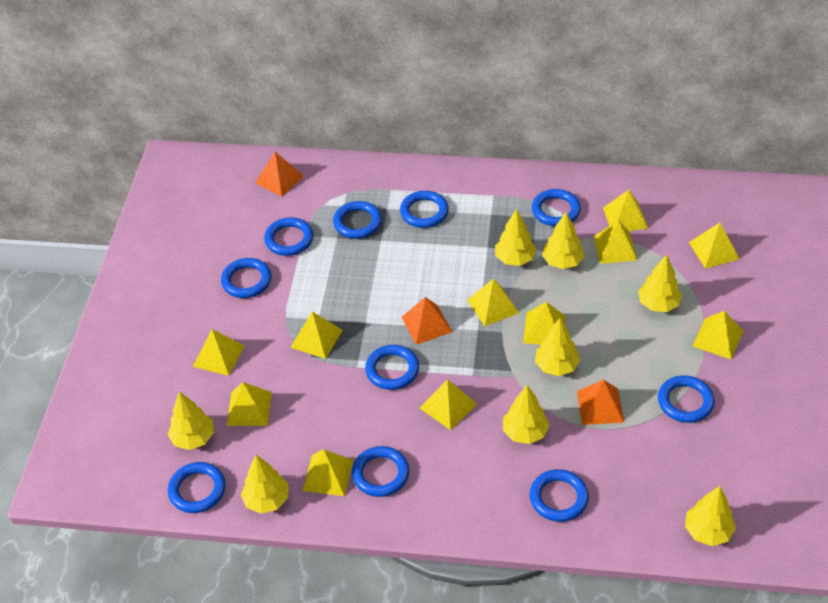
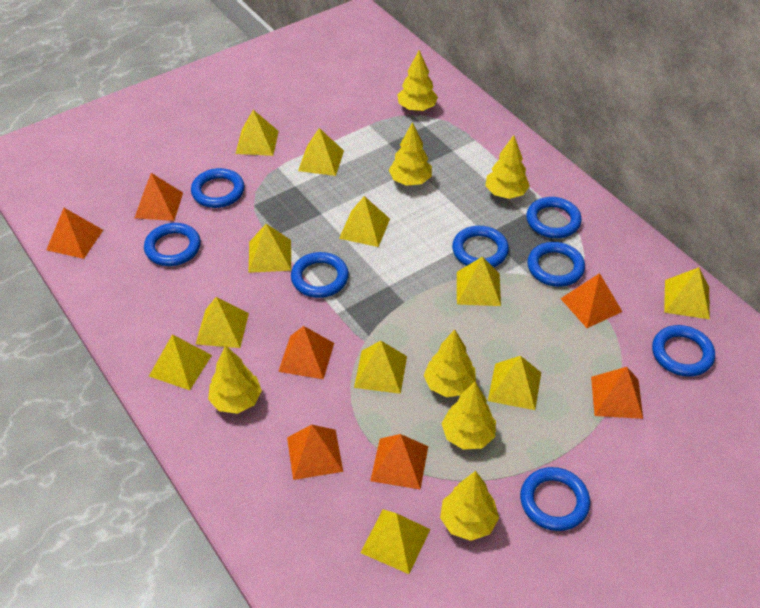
blue ring: [168,462,226,513] [221,258,272,298] [264,217,314,256] [333,201,382,239] [352,446,409,497] [365,345,419,390] [400,191,449,228] [530,469,589,522] [532,189,581,226] [658,375,715,423] = 10 -> [144,223,201,266] [191,168,245,208] [291,252,349,298] [452,226,509,267] [520,467,590,531] [526,197,582,238] [527,242,585,287] [652,325,715,377] = 8
orange pyramid: [255,152,304,197] [402,297,452,345] [577,379,624,425] = 3 -> [46,208,103,259] [135,173,183,221] [278,326,334,379] [287,425,343,480] [370,434,428,489] [560,273,623,328] [591,367,643,419] = 7
yellow tree: [168,391,214,450] [241,455,289,514] [495,209,537,266] [503,385,549,444] [535,318,580,376] [542,212,585,269] [638,254,682,312] [685,486,736,546] = 8 -> [208,345,262,414] [389,122,432,186] [397,50,438,111] [424,329,476,397] [440,471,499,541] [441,382,496,450] [485,135,530,199] = 7

